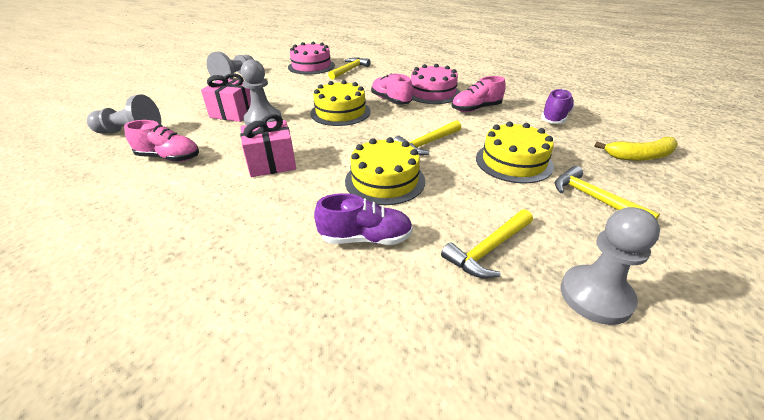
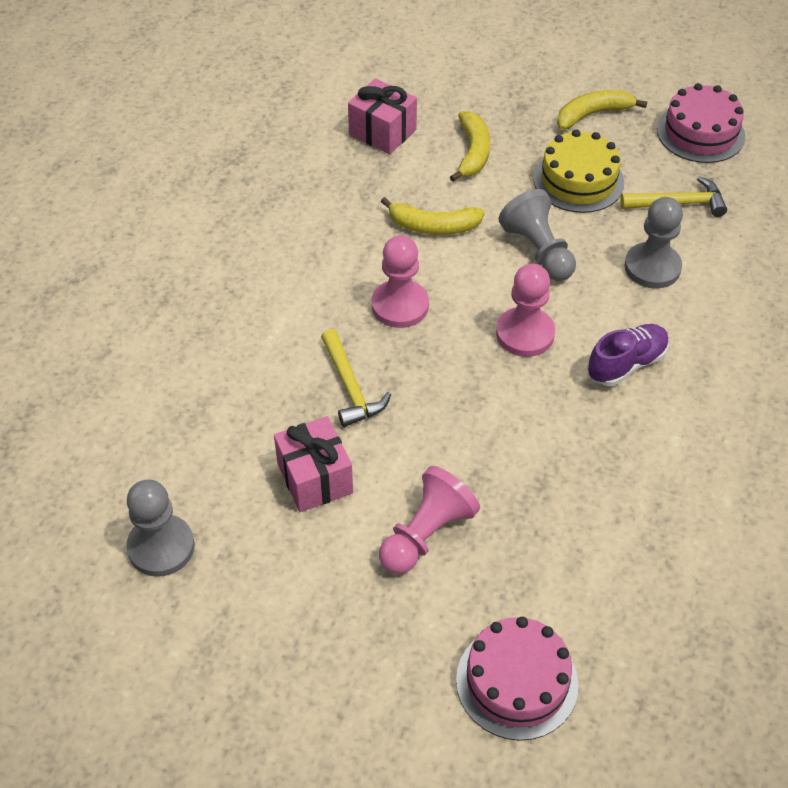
grey pawn: [87,94,161,134] [207,51,254,81] [241,60,282,125] [561,207,660,325] = 4 -> [126,480,194,577] [499,189,576,281] [624,197,683,288] = 3
pink pawn: none = 0 -> [372,235,429,328] [379,466,480,574] [496,264,555,357] = 3
pink shoe: [124,120,199,162] [371,74,413,104] [452,76,506,112] = 3 -> none = 0
purple shoe: [314,193,413,245] [541,89,575,124] = 2 -> [588,324,669,386] = 1
yellow banana: [594,137,678,161] = 1 -> [381,197,485,235] [450,111,490,182] [557,90,647,130] = 3
yellow cake: [310,80,371,126] [345,137,425,205] [476,121,554,183] = 3 -> [533,129,624,213] = 1
yellow hammer: [328,57,371,80] [394,120,461,156] [441,209,533,278] [555,166,660,219] = 4 -> [321,329,391,427] [620,176,727,217] = 2

